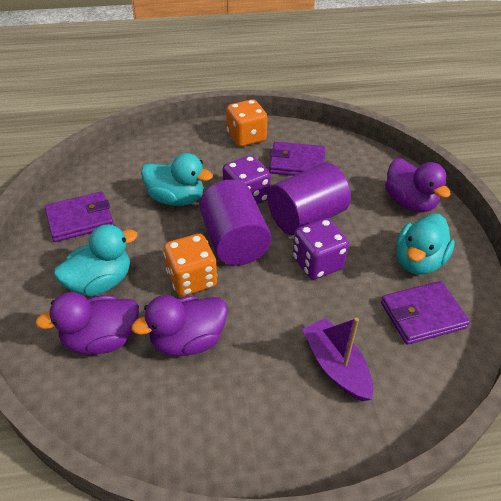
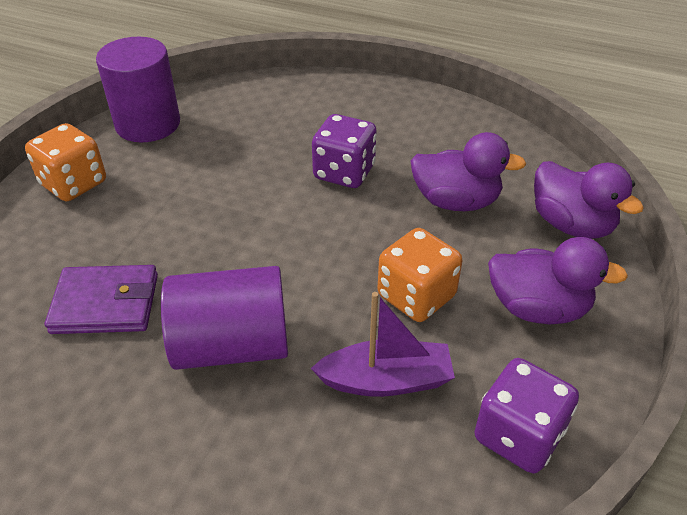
purple wallet: [45,191,114,242] [269,142,325,176] [381,281,470,345] = 3 -> [45,265,158,334] = 1
turquoise duck: [54,224,138,296] [141,153,213,206] [396,214,455,275] = 3 -> none = 0

